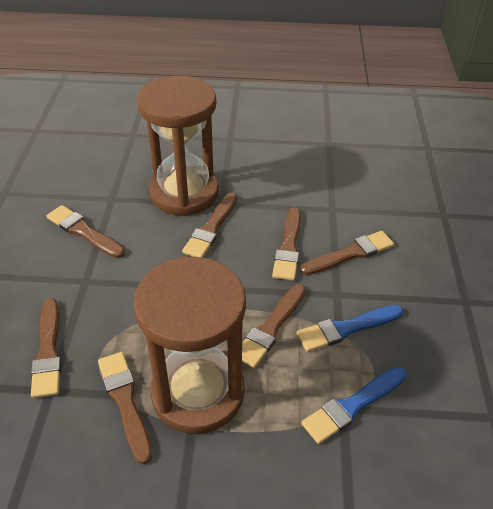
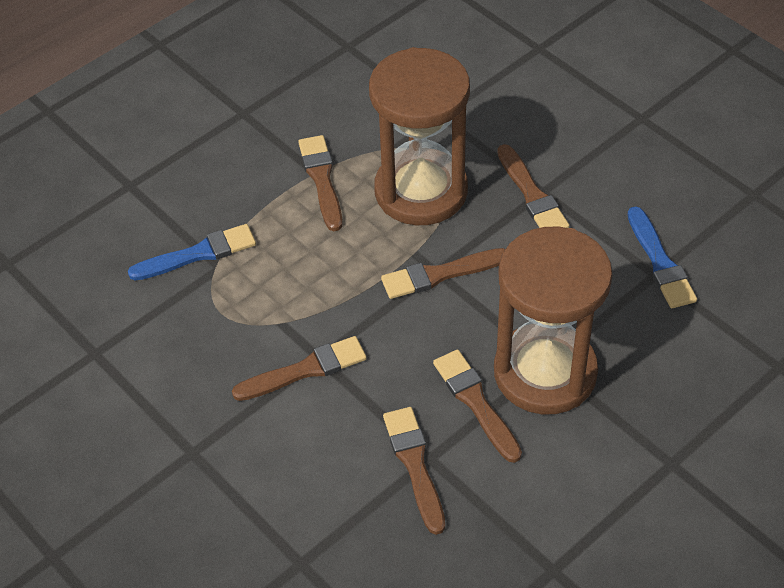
brown brush: [31,299,62,398] [47,205,125,258] [98,352,152,464] [182,193,237,258] [242,284,306,368] [272,207,301,281] [300,231,394,275] = 7 -> [232,336,367,401] [298,135,343,231] [381,248,505,299] [383,407,445,535] [433,349,522,463] [497,144,569,228] = 6

